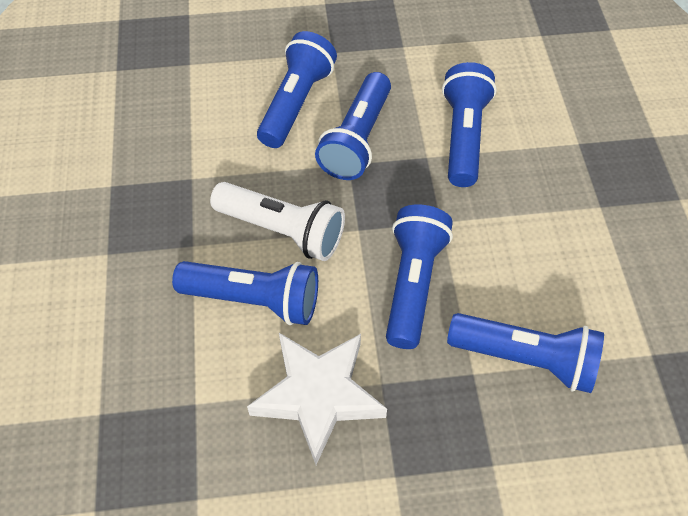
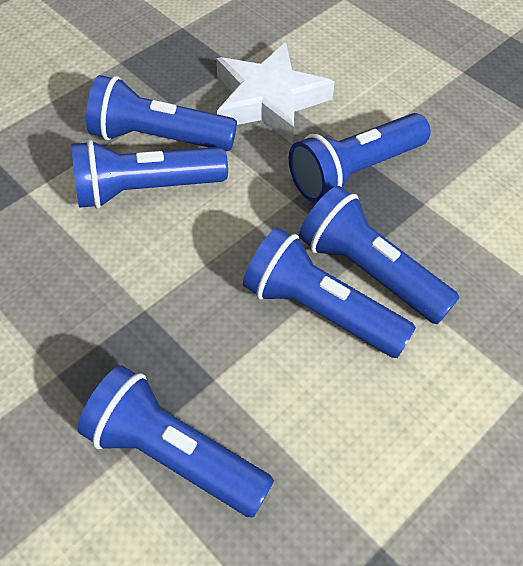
white flashlight: [210,182,345,261] = 1 -> none = 0

